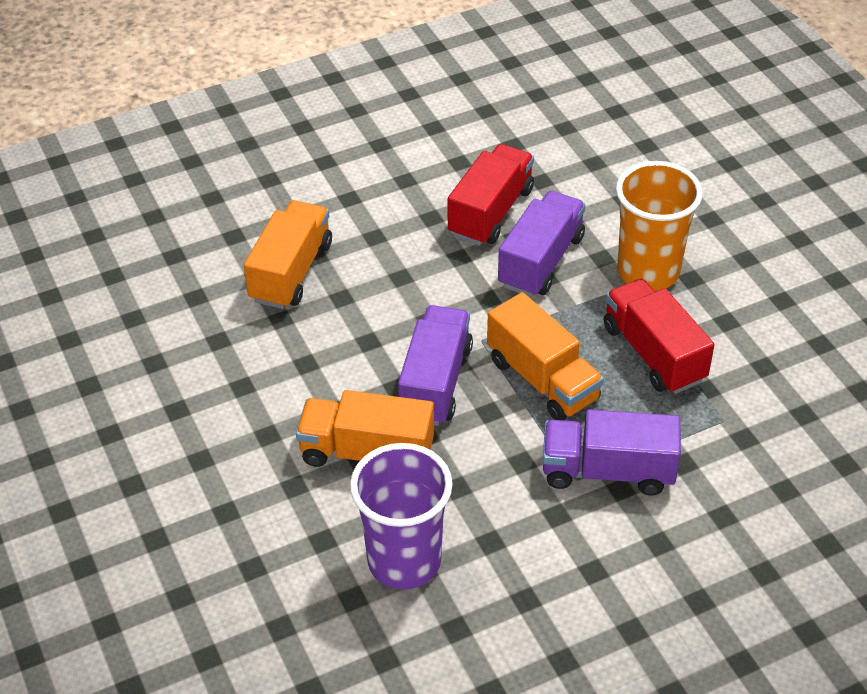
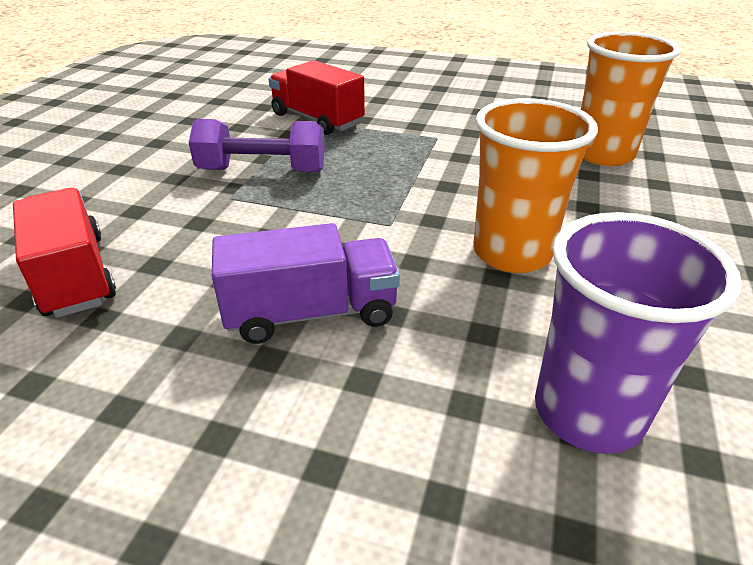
orange cup: [616,161,703,291] = 1 -> [473,98,598,273] [581,32,680,166] = 2
orange truck: [244,200,332,309] [296,390,434,467] [487,292,604,420] = 3 -> none = 0
purple dumbbell: none = 0 -> [189,119,325,172] = 1
purple truck: [398,305,473,426] [498,191,586,297] [543,409,681,495] = 3 -> [212,223,400,344] = 1

